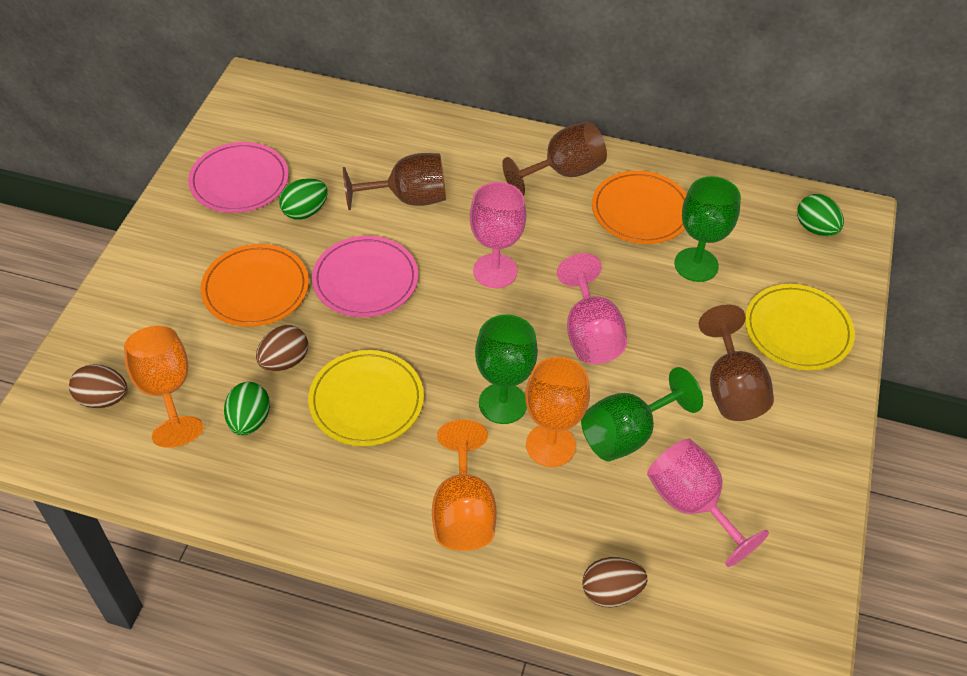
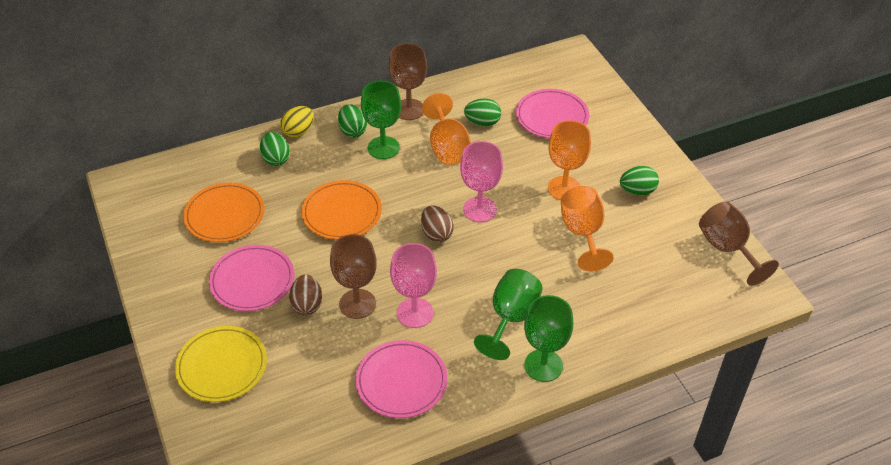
brown egg: [69,364,128,408] [256,325,308,371] [582,557,647,608] = 3 -> [289,274,322,315] [421,205,454,242] = 2
green egg: [224,382,270,435] [279,178,328,220] [797,194,844,236] = 3 -> [260,132,290,166] [338,104,367,137] [464,99,501,126] [620,166,659,196] = 4
pink goblet: [469,182,526,288] [557,253,627,364] [647,438,769,567] = 3 -> [390,243,437,328] [460,141,503,222] = 2
pink plate: [188,142,289,213] [312,236,418,317] = 2 -> [209,245,295,311] [355,340,447,418] [516,89,589,139] = 3
yellow egg: none = 0 -> [280,106,313,138] = 1
yellow plate: [308,350,424,446] [745,284,855,371] = 2 -> [175,326,267,402] = 1

